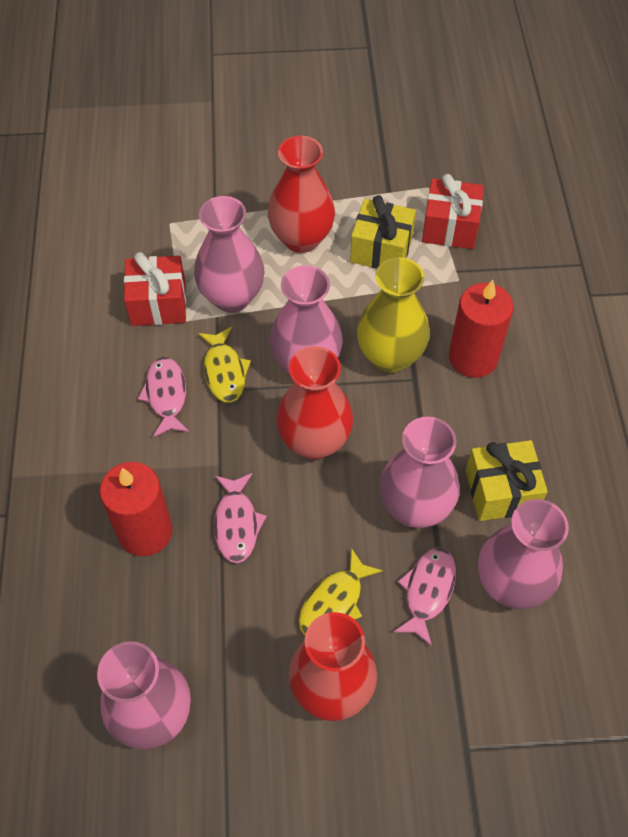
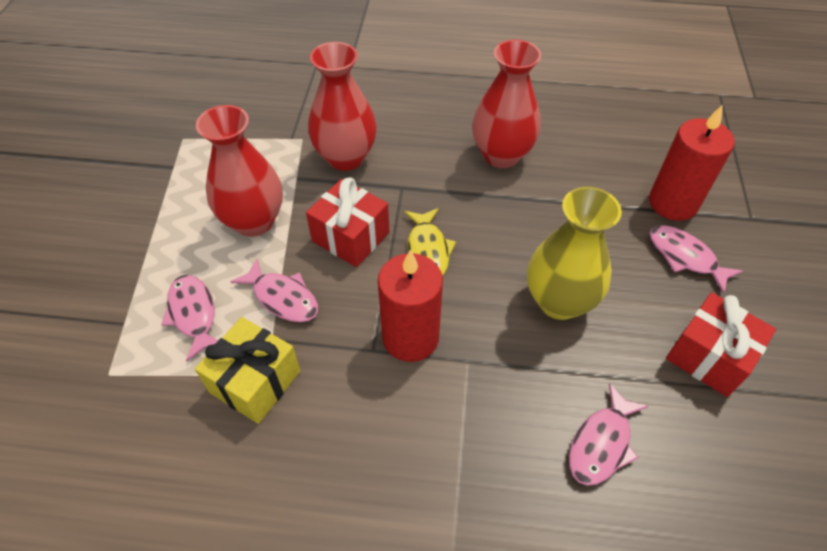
pink fish: [138,357,189,437] [214,473,267,563] [393,547,456,646] = 3 -> [161,275,218,362] [231,258,318,322] [569,383,649,486] [650,225,743,294] = 4
pink vase: [97,641,191,750] [194,196,264,313] [269,265,343,374] [379,417,460,528] [478,499,569,609] = 5 -> none = 0
yellow fish: [198,327,251,403] [299,548,383,635] = 2 -> [404,208,456,276] = 1
yellow gift: [350,195,416,269] [466,440,548,521] = 2 -> [195,317,301,424] = 1

